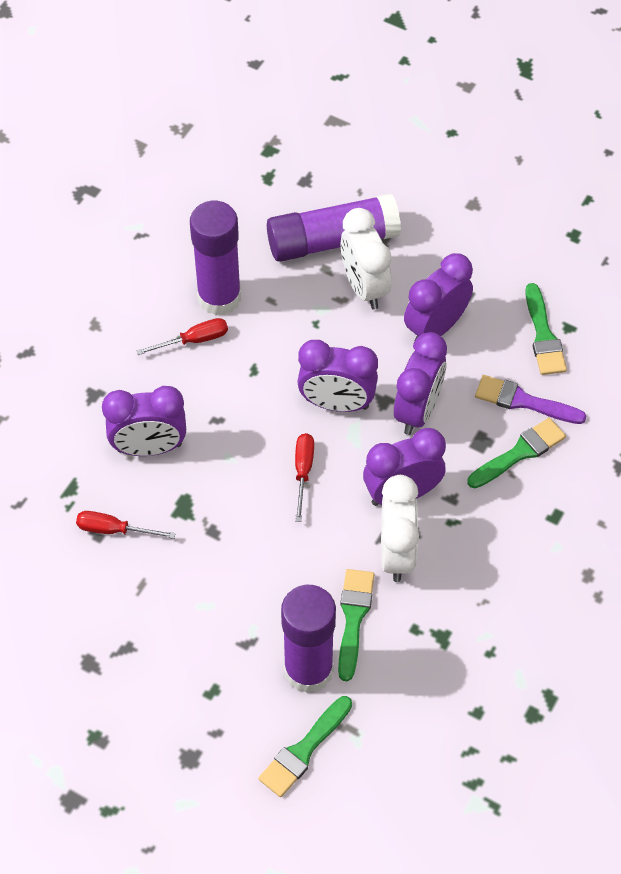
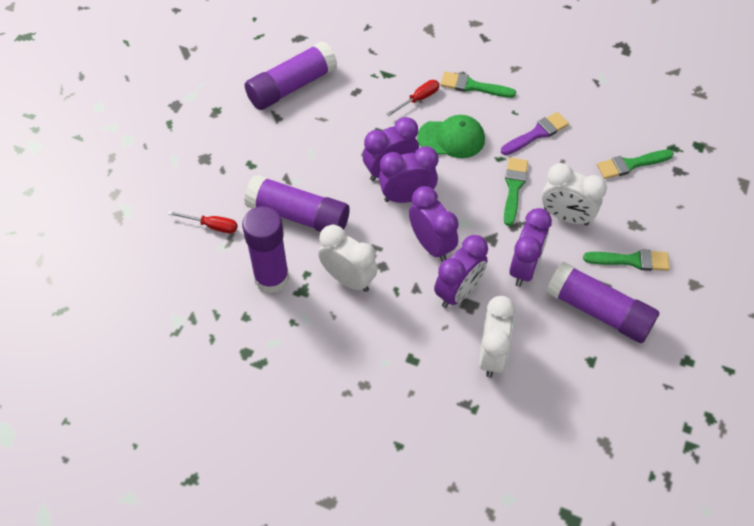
green cap: none = 0 -> [417,115,485,158] = 1
purple glue stick: [190,201,241,315] [267,193,401,262] [281,585,336,693] = 3 -> [242,206,289,294] [244,175,349,232] [245,41,337,110] [546,261,659,343] = 4
red screwdriver: [76,511,176,539] [136,318,228,355] [295,433,314,522] = 3 -> [168,211,237,233] [386,80,439,116] = 2
white clock: [340,208,391,309] [381,475,419,582] = 2 -> [318,225,378,292] [479,296,515,378] [542,163,607,225] = 3

